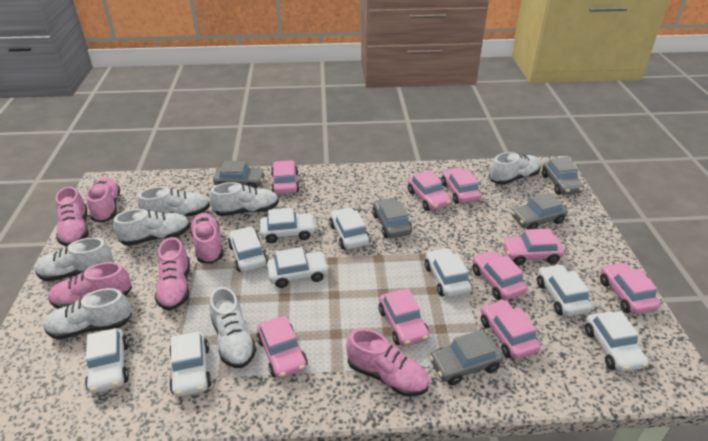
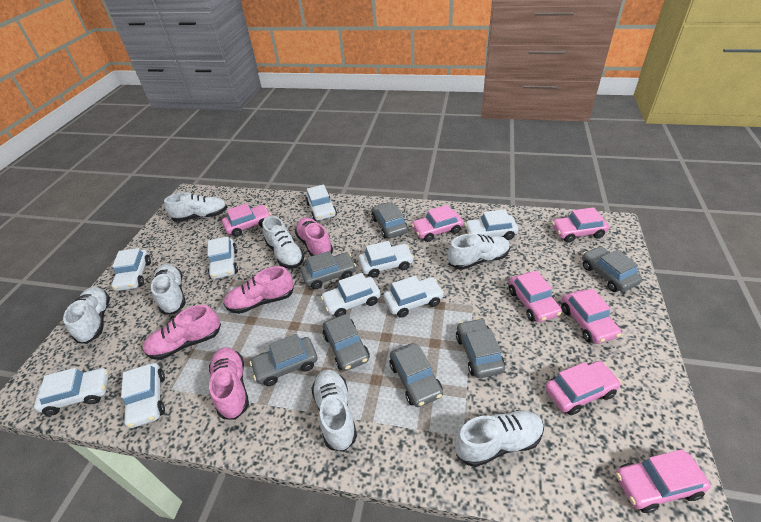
grey car: [213,160,265,189] [372,198,412,238] [429,330,504,385] [511,193,568,229] [542,157,584,195] = 5 -> [250,334,317,386] [300,251,356,289] [323,314,370,371] [372,202,408,239] [390,343,443,407] [456,318,505,378] [582,246,642,292] = 7
pink car: [257,315,308,379] [271,160,299,194] [378,288,429,346] [408,170,451,211] [441,168,481,204] [472,250,527,300] [481,300,541,359] [502,228,564,265] [600,262,660,314] = 9 -> [222,203,271,237] [411,205,463,242] [509,271,562,322] [545,361,621,415] [552,207,609,243] [561,289,621,344] [616,449,711,513] = 7
pink shoe: [48,262,132,309] [55,187,89,246] [86,178,120,222] [155,237,190,311] [189,213,223,264] [346,328,429,397] = 6 -> [143,305,221,360] [209,347,249,420] [224,266,294,314] [295,217,333,256] = 4

